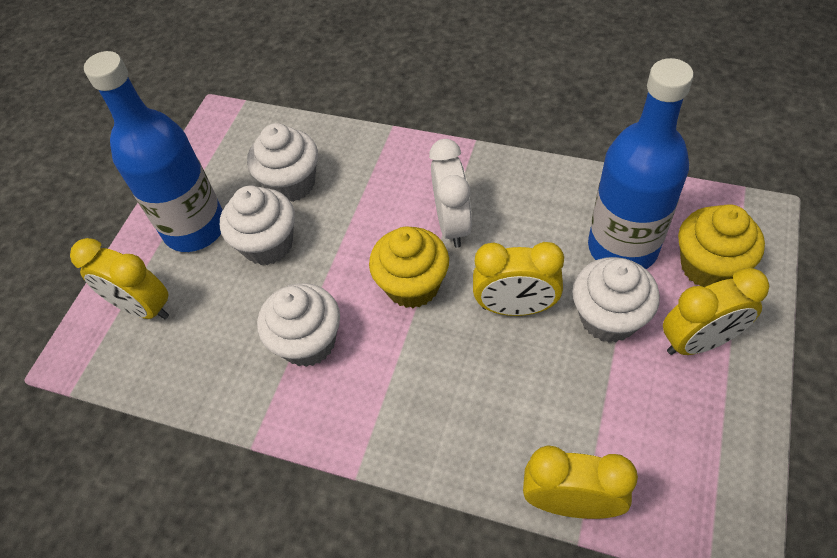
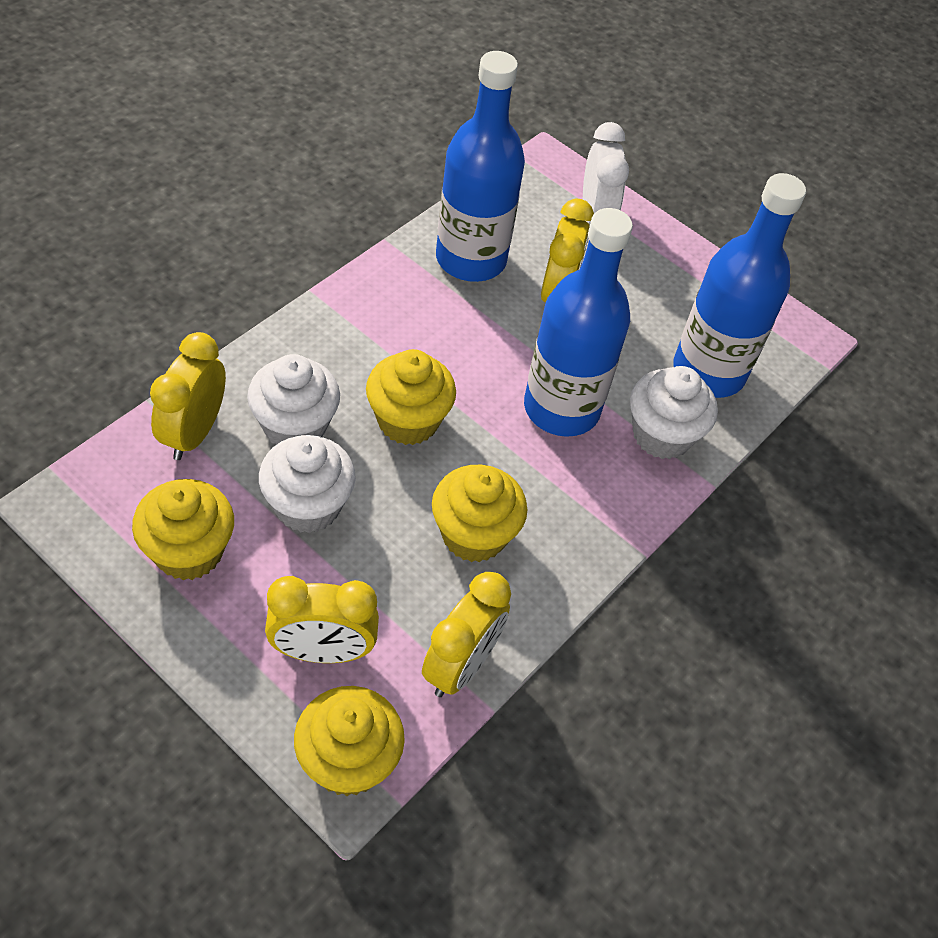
blue bottle: [84,51,223,252] [588,58,694,269] = 2 -> [436,51,525,282] [524,208,633,437] [673,173,806,398] = 3
white cupcake: [220,185,295,265] [247,123,318,202] [257,283,340,367] [572,257,660,343] = 4 -> [247,354,340,445] [259,435,356,533] [630,366,718,459] = 3
yellow cupcake: [369,227,449,308] [678,204,765,287] = 2 -> [132,479,234,580] [294,686,405,796] [366,349,456,445] [432,465,527,562] = 4

